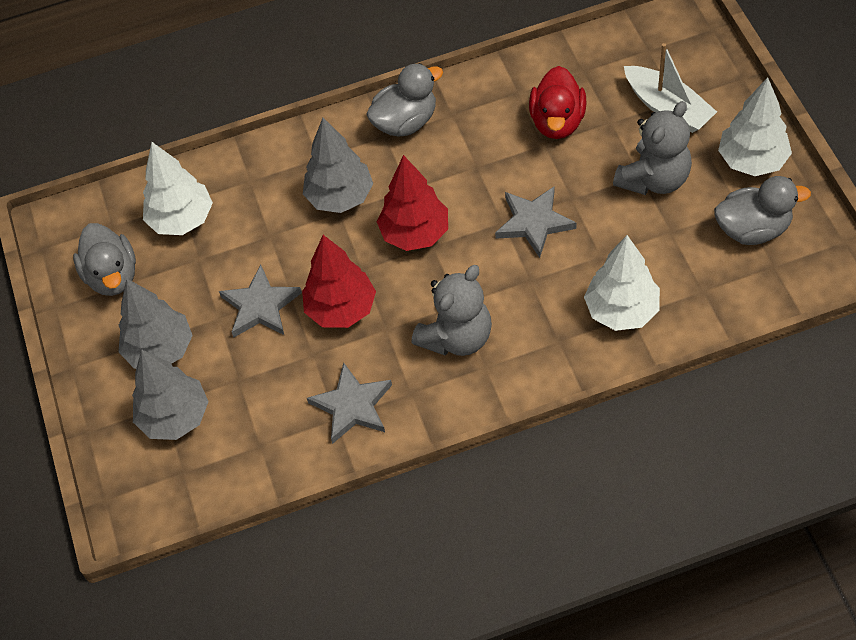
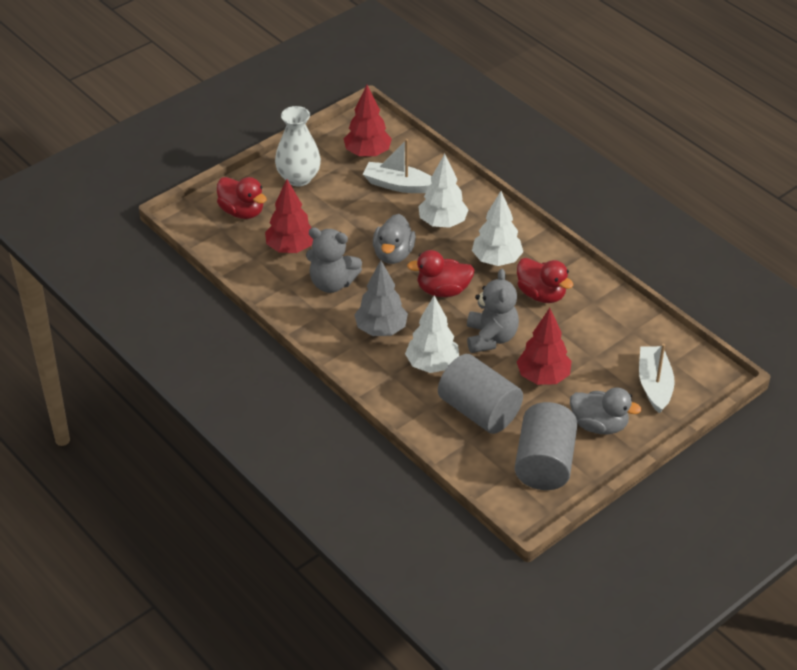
grey cylinder: none = 0 -> [438,354,523,434] [515,402,578,490] = 2
grey duck: [73,223,136,296] [366,63,443,137] [714,176,811,245] = 3 -> [373,214,416,264] [570,387,642,434] = 2
grey star: [219,265,302,338] [307,362,392,444] [495,187,576,258] = 3 -> none = 0
grey tree: [119,279,193,369] [132,349,209,440] [303,118,373,213] = 3 -> [354,260,408,336] = 1
red duck: [529,66,587,139] = 1 -> [217,177,267,219] [407,250,474,297] [517,258,573,303] = 3
red tree: [302,235,376,328] [377,155,448,251] = 2 -> [265,179,313,253] [344,85,392,158] [517,308,571,385] = 3
white boat: [624,43,717,133] = 1 -> [363,139,432,193] [639,344,674,414] = 2
white vase: none = 0 -> [275,106,321,187] = 1

